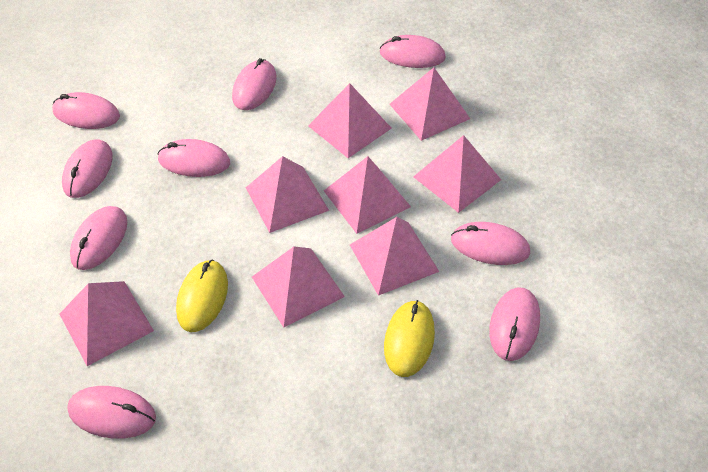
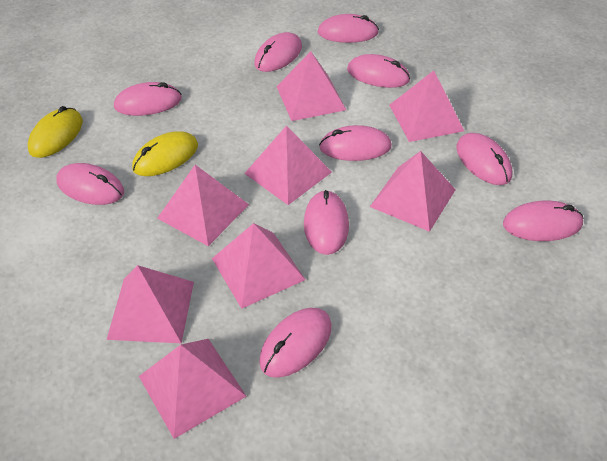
pink mouse: [52,92,120,129] [62,139,113,198] [67,386,156,439] [70,206,127,270] [158,139,230,177] [232,58,277,110] [380,35,446,68] [451,222,530,265] [489,287,540,361] = 9 -> [56,163,124,205] [114,82,182,116] [254,32,302,72] [259,308,332,378] [304,190,349,255] [318,14,379,43] [319,125,392,161] [347,54,410,88] [456,133,512,185] [503,200,584,241] = 10

